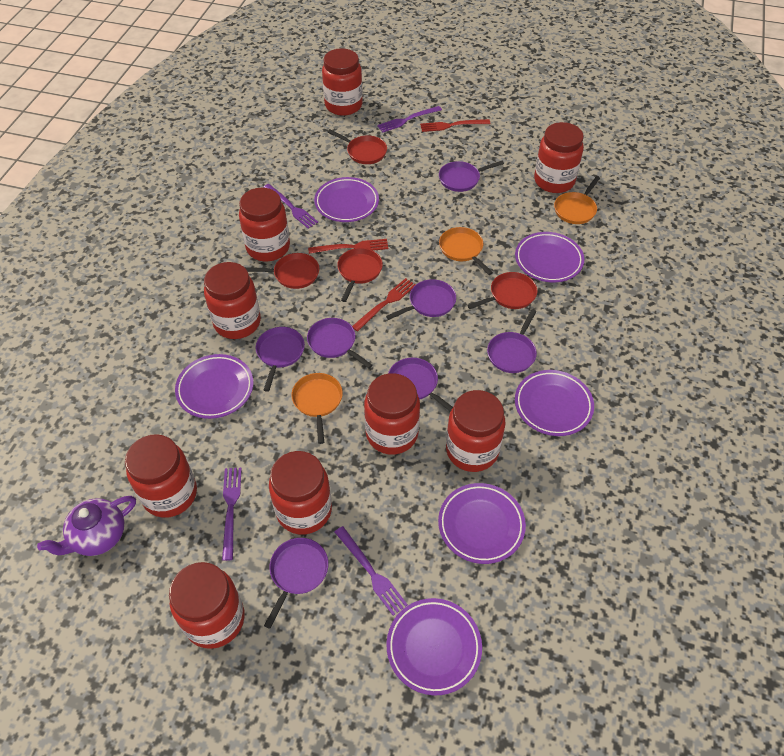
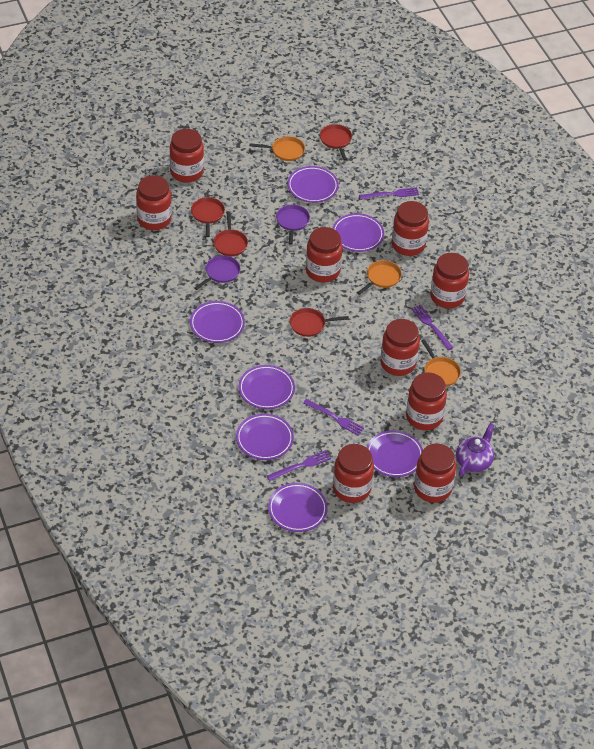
purple pan: [256,327,305,392] [264,538,328,629] [307,318,373,369] [386,279,456,320] [388,358,453,412] [439,161,504,192] [487,310,537,373] = 7 -> [194,255,240,290] [276,205,310,245] = 2
purple plate: [175,354,253,419] [314,177,379,222] [387,598,482,695] [438,483,526,564] [515,232,584,282] [515,370,594,436] = 6 -> [190,301,245,343] [236,414,294,460] [239,365,295,409] [268,483,328,532] [287,166,339,203] [332,213,384,252] [367,430,423,477] = 7
red fork: [308,239,388,254] [352,278,416,332] [420,119,490,132] = 3 -> none = 0

